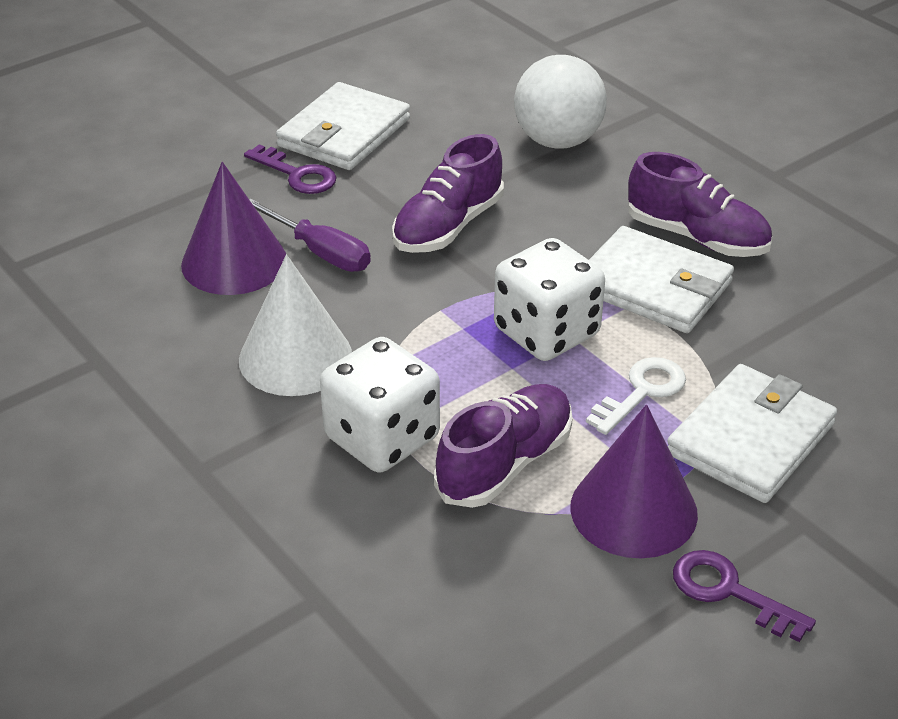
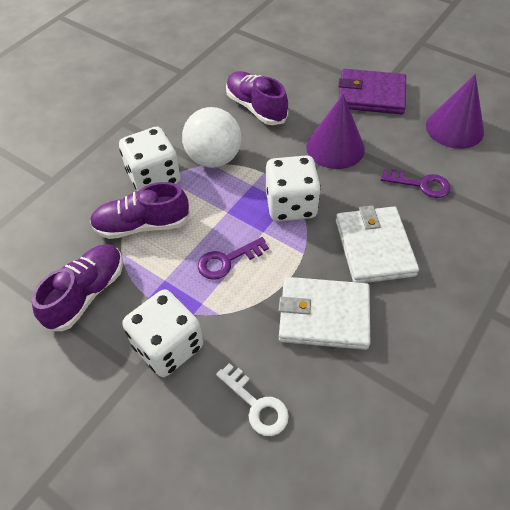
purple screwdriver: [249,199,371,272] = 1 -> none = 0
purple wallet: none = 0 -> [338,69,406,115] = 1
white cone: [239,254,352,396] = 1 -> none = 0
white dice: [320,337,440,473] [494,238,605,361] = 2 -> [119,127,181,191] [122,289,203,377] [266,155,321,221] = 3
white wallet: [276,82,410,170] [589,226,734,333] [667,364,837,503] = 3 -> [278,277,370,350] [336,205,419,283] = 2

